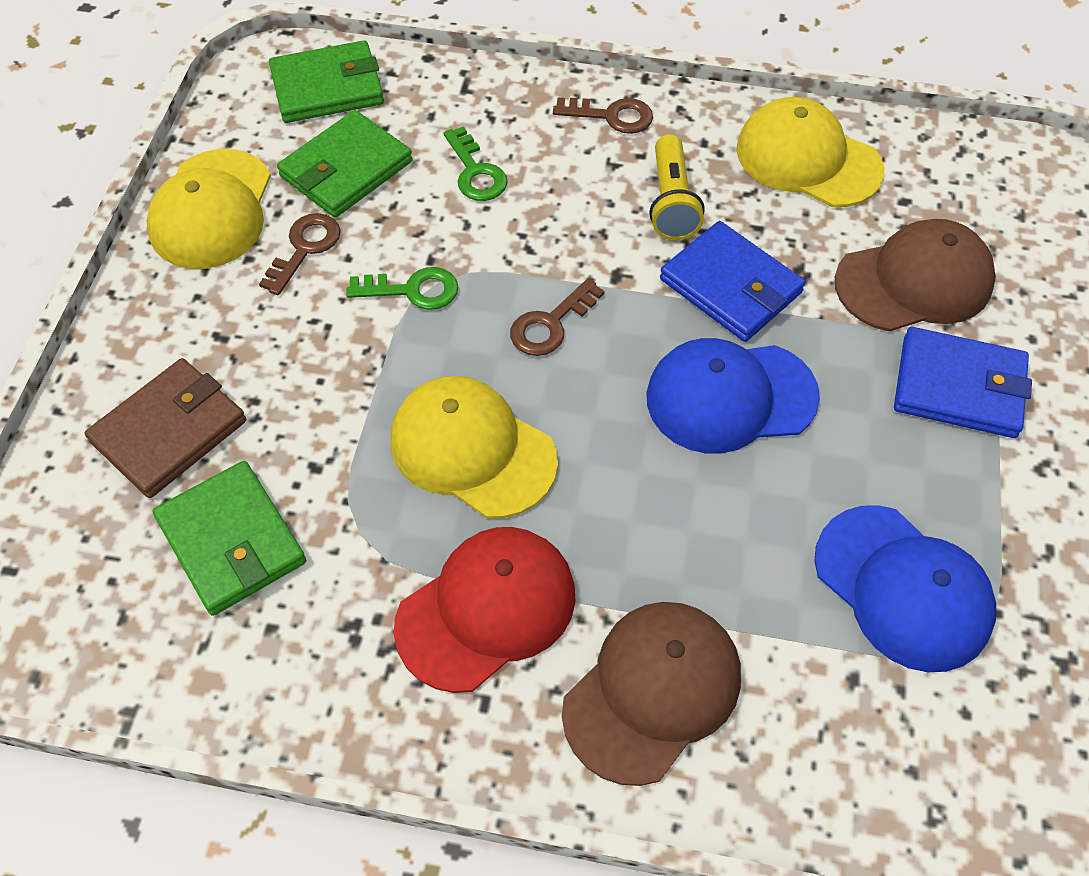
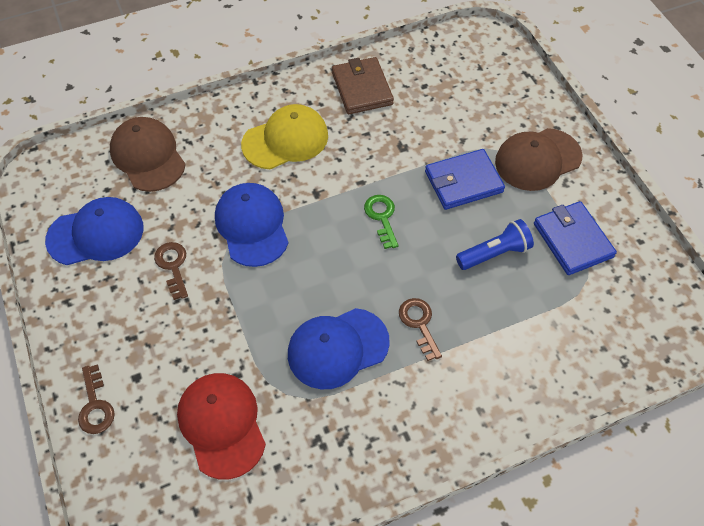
blue cap: [646,338,820,454] [814,505,996,672] = 2 -> [45,197,144,265] [215,183,288,267] [288,308,390,389] = 3
blue flashlight: none = 0 -> [456,219,534,270] = 1
green key: [346,267,458,310] [444,126,508,201] = 2 -> [364,195,398,249] = 1
green wallet: [152,461,306,616] [269,40,384,123] [277,110,413,218] = 3 -> none = 0
yellow cap: [147,149,271,269] [391,376,558,518] [736,97,884,207] = 3 -> [241,104,328,169] = 1
yellow flashlight: [649,134,705,240] = 1 -> none = 0

